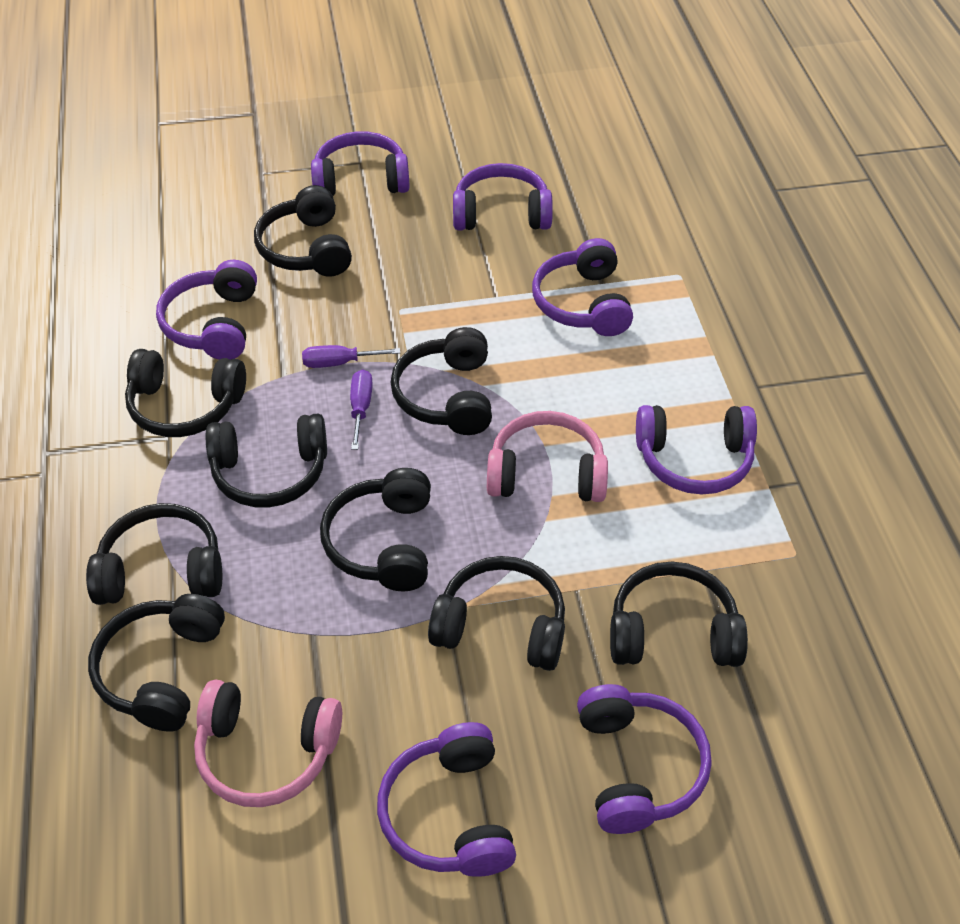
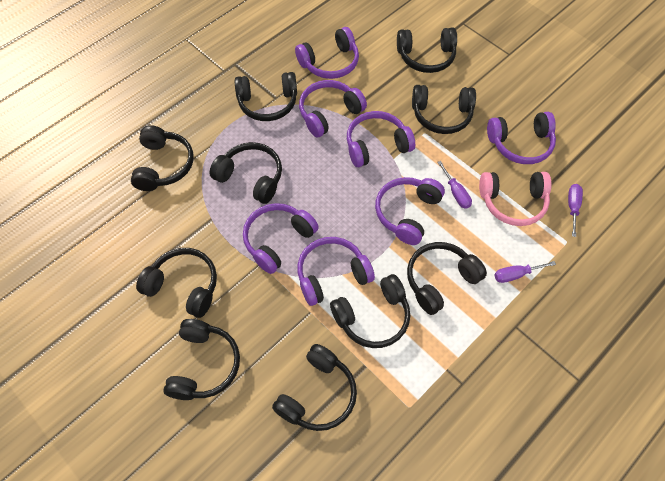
black headphones: [86,503,222,605] [88,594,225,732] [125,349,246,437] [206,414,327,508] [254,185,352,277] [320,468,431,591] [391,327,492,435] [428,556,565,671] [610,562,748,667] = 9 -> [131,125,193,191] [136,248,217,318] [163,319,240,400] [210,142,282,204] [235,72,297,121] [272,344,357,431] [330,274,410,348] [397,27,457,73] [407,242,487,315] [412,85,476,134] = 10
pink headphones: [194,679,342,807] [487,411,608,502] = 2 -> [479,172,552,226] = 1
purple screwdriver: [302,345,400,368] [350,369,373,450] = 2 -> [437,161,472,209] [495,261,556,283] [568,184,583,237] = 3

